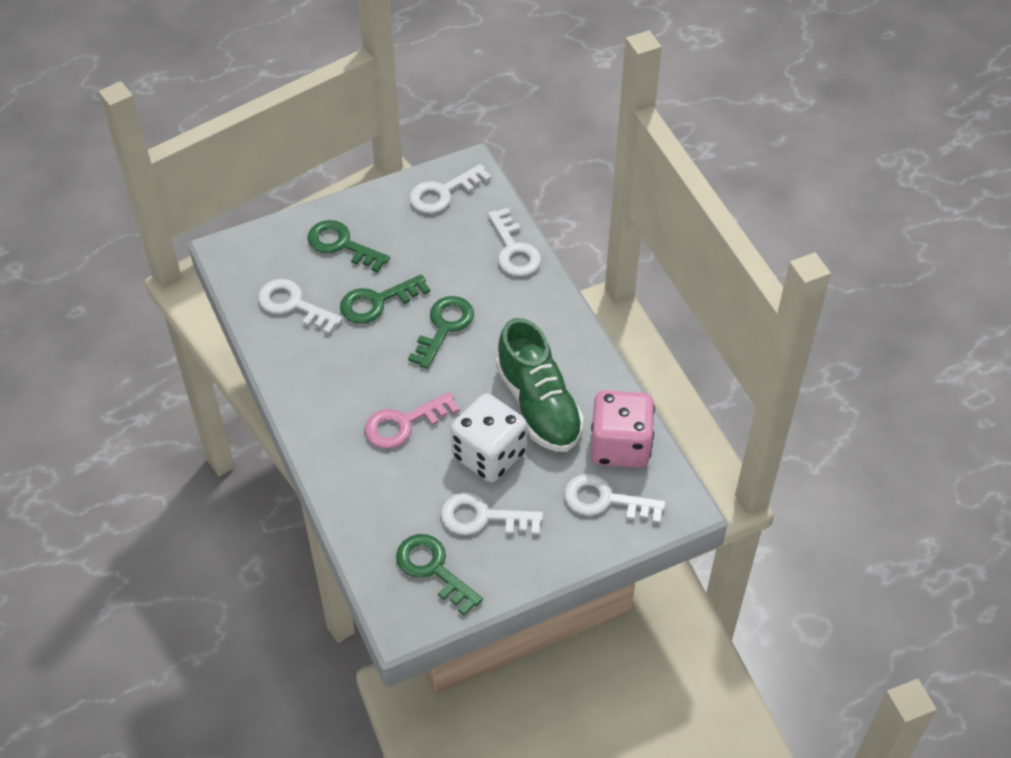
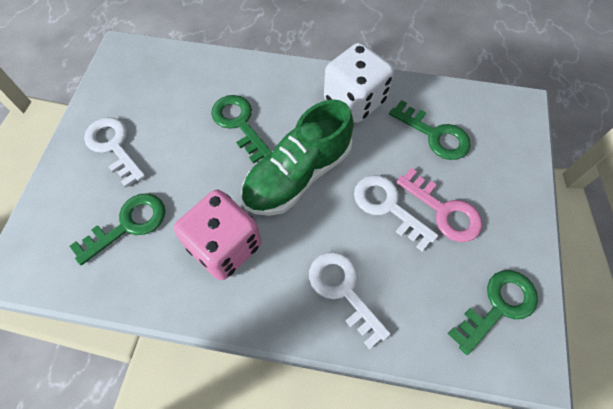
white key: [258,279,343,334] [409,164,491,213] [441,493,543,535] [488,208,541,276] [564,474,666,523] = 5 -> [84,117,145,188] [309,252,391,349] [354,175,438,251] = 3

